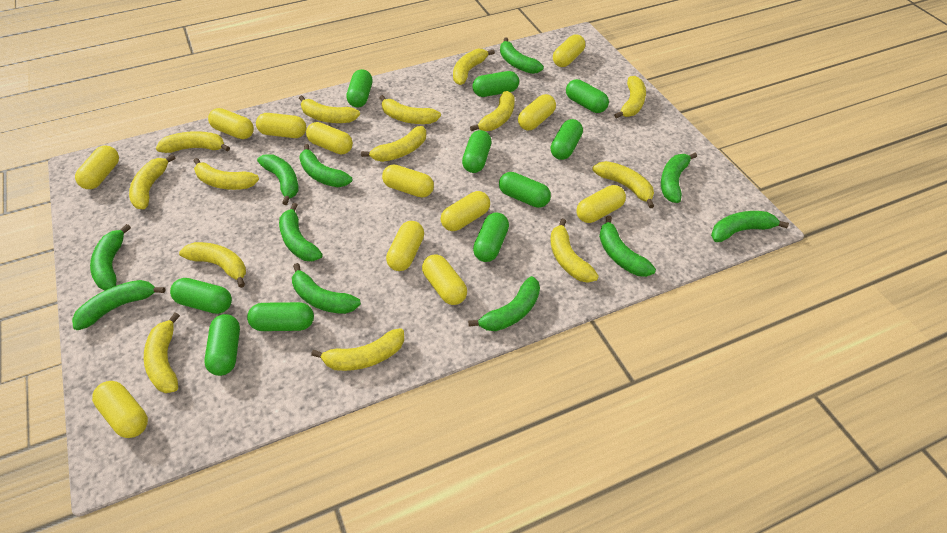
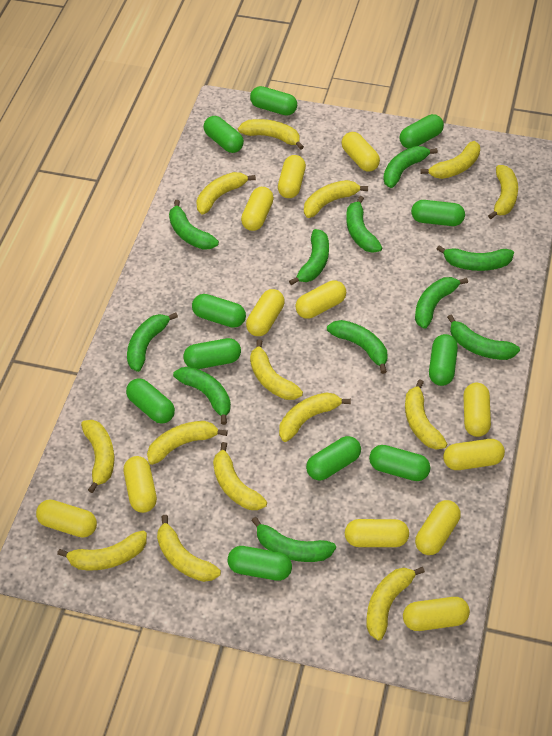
green capsule: [170,278,232,314] [204,314,240,376] [247,302,314,331] [346,69,372,108] [462,130,491,173] [472,71,519,97] [473,213,509,262] [499,172,551,208] [550,119,583,160] [566,79,609,113] = 10 -> [126,378,175,424] [183,338,241,369] [192,294,246,328] [203,116,244,153] [227,546,292,581] [250,86,297,116] [306,436,361,480] [369,445,430,481] [400,114,444,148] [411,200,465,226] [429,334,458,386] = 11

